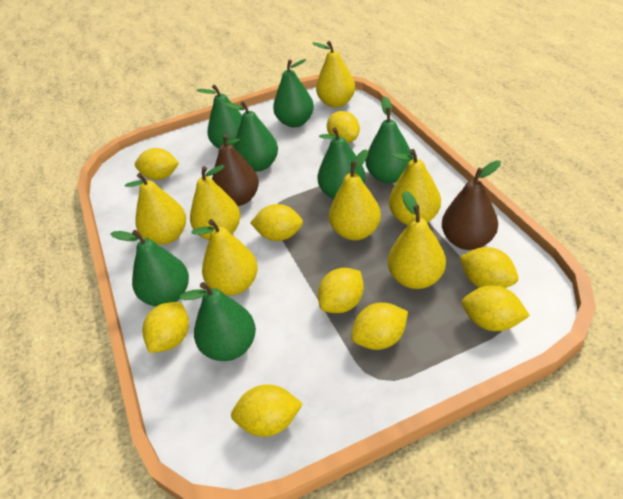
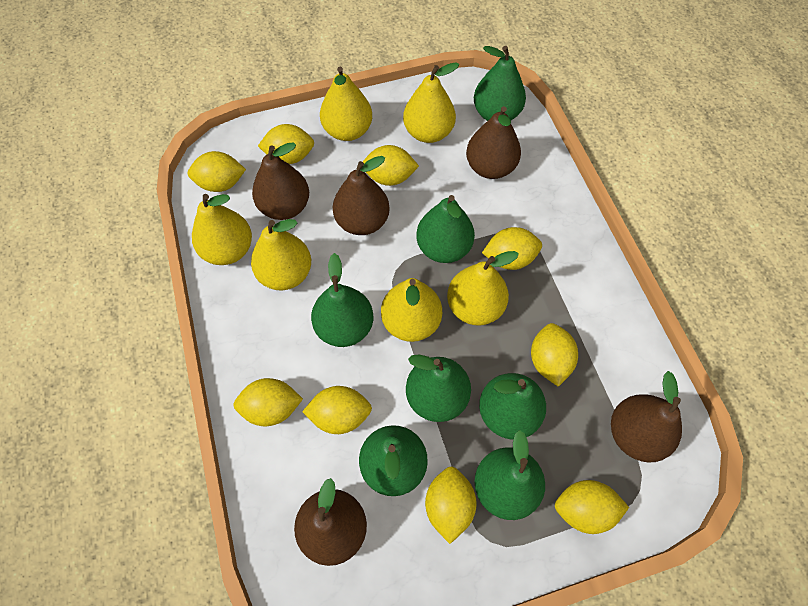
brown pear: [212,134,259,206] [442,160,501,250] = 2 -> [252,142,309,220] [294,478,367,566] [333,156,390,235] [466,106,521,179] [611,371,682,463] = 5
yellow pear: [125,173,186,245] [190,165,240,240] [191,219,258,295] [312,41,355,108] [329,149,381,240] [388,191,446,289] [389,149,441,225] = 7 -> [192,194,252,265] [251,219,311,290] [320,67,372,141] [381,278,442,342] [403,62,460,143] [447,251,519,325] = 6

